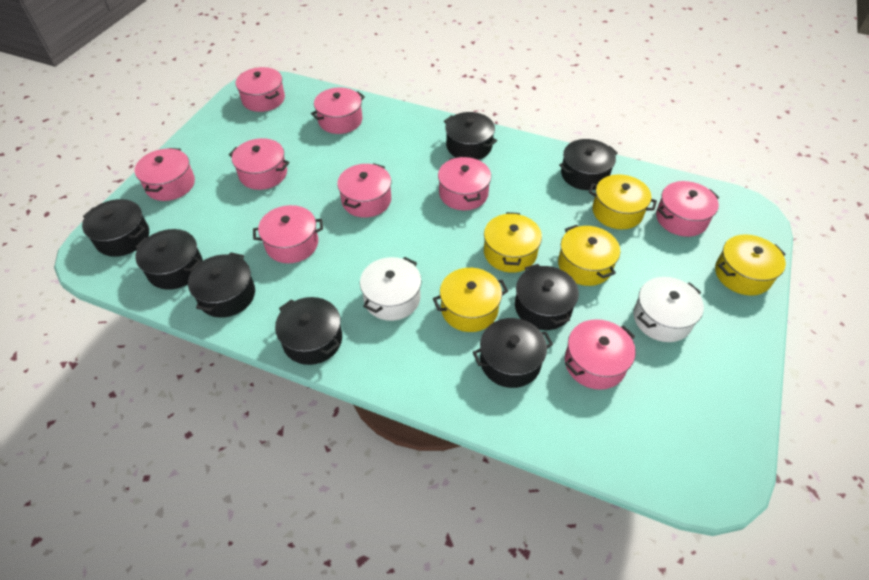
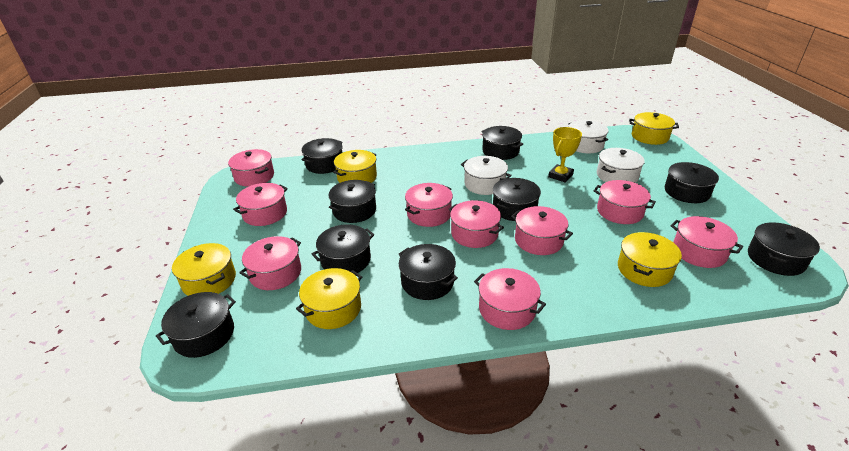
black pot: [82,199,149,257] [135,229,203,290] [188,252,255,318] [275,297,342,365] [444,112,497,160] [473,318,553,388] [515,264,579,330] [559,139,618,190] = 8 -> [156,292,236,358] [302,138,343,174] [312,224,374,273] [329,180,376,223] [399,244,458,300] [482,126,523,160] [493,178,541,221] [665,162,719,203] [748,222,820,276] = 9
white pot: [360,257,422,321] [633,277,704,342] = 2 -> [461,156,512,195] [568,120,608,153] [597,148,645,183] = 3
yellow trophy: none = 0 -> [548,127,582,183] = 1

